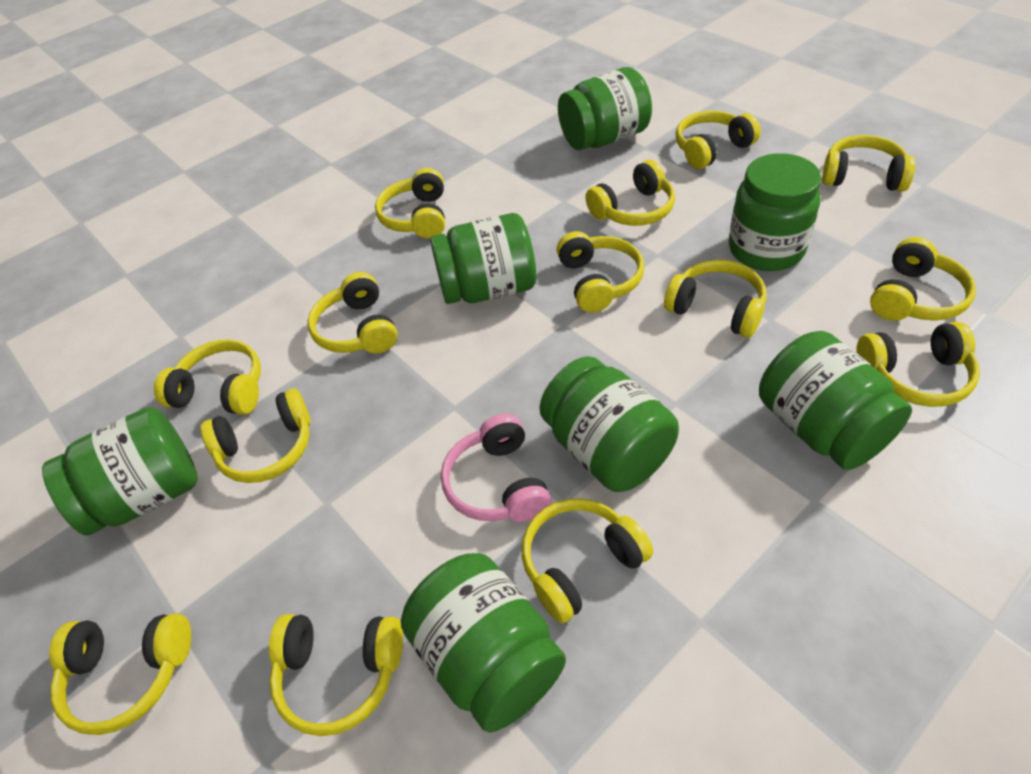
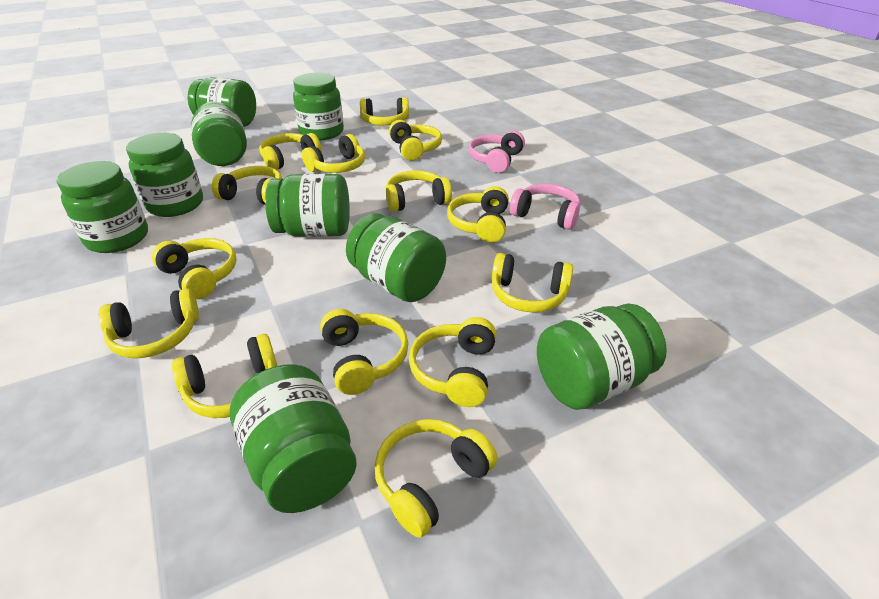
green jar: [42,407,198,535] [401,553,566,733] [430,213,536,304] [539,356,679,492] [558,67,652,150] [729,153,821,271] [759,331,912,470] = 7 -> [57,161,148,253] [126,133,203,217] [188,77,256,127] [191,101,247,166] [230,364,357,513] [265,174,350,237] [293,73,344,141] [346,213,446,302] [537,304,667,410] = 9
pink headphones: [441,413,551,522] = 1 -> [469,130,525,173] [510,184,580,230] = 2

